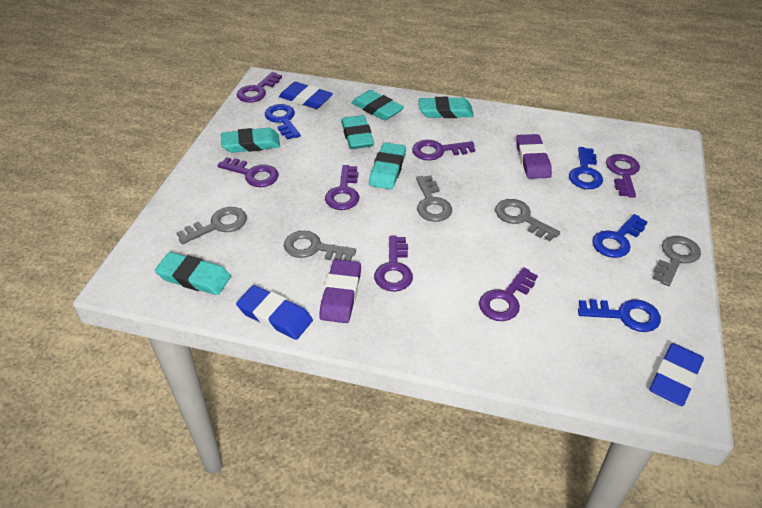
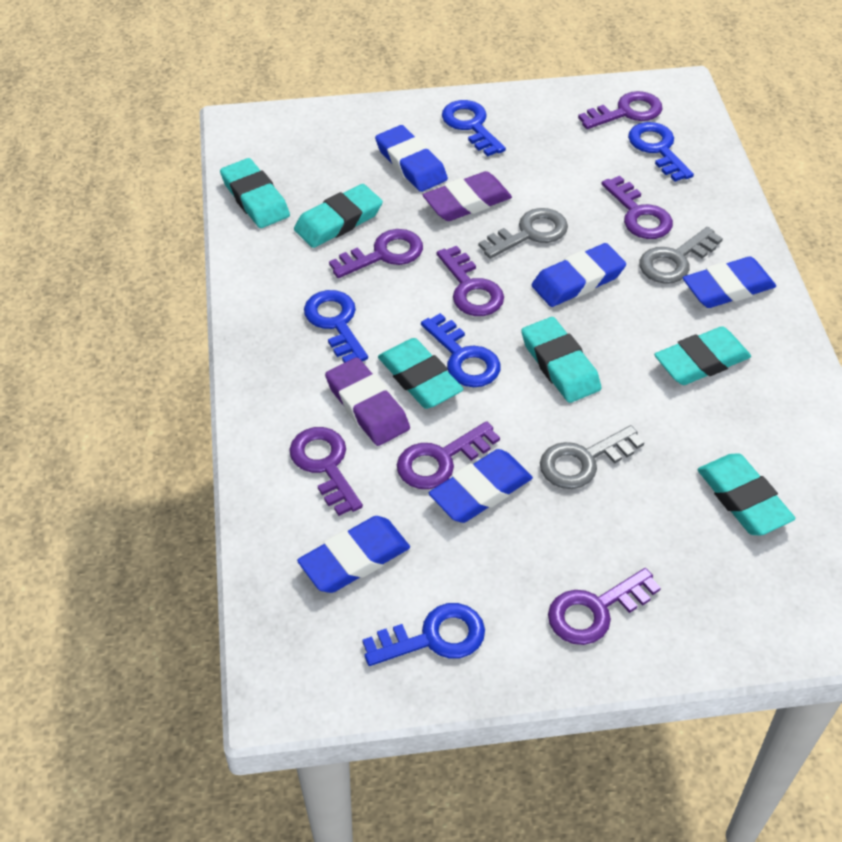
blue eraser: [236,285,313,340] [279,82,333,109] [649,343,704,406] = 3 -> [297,516,410,593] [375,125,448,192] [429,449,533,523] [532,243,626,307] [683,256,776,308] = 5
blue key: [265,104,301,140] [569,147,603,189] [578,299,661,332] [592,214,648,258] = 4 -> [304,290,368,363] [362,603,485,666] [421,313,501,387] [442,100,506,157] [628,122,694,182] = 5
grey key: [176,207,247,244] [284,231,356,261] [416,175,452,222] [495,199,560,241] [653,236,701,286] = 5 -> [479,208,568,259] [540,425,644,489] [639,227,723,284] = 3

